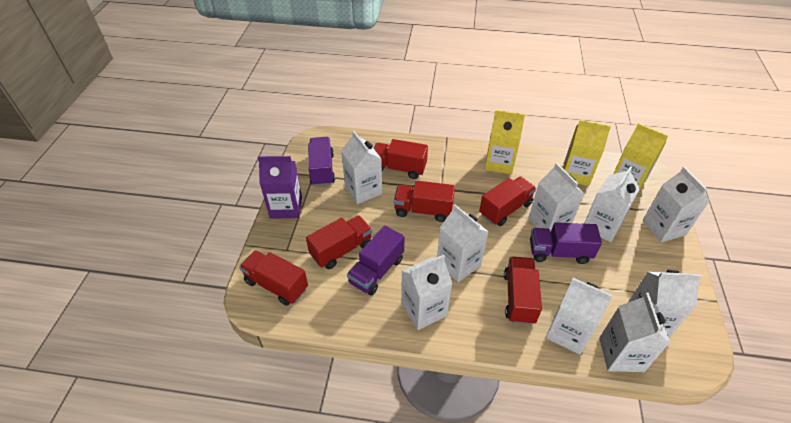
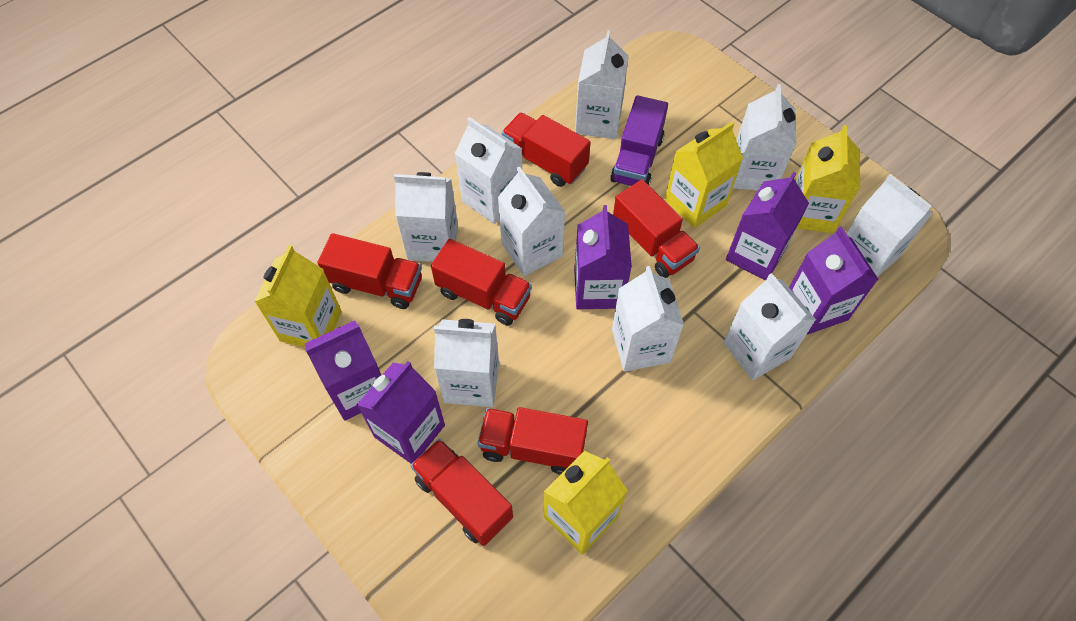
purple carton: [258,156,302,218] = 1 -> [305,320,381,421] [357,361,445,464] [574,205,632,309] [726,172,809,281] [789,226,879,334] = 5
purple truck: [308,137,335,186] [347,225,404,295] [530,222,602,264] = 3 -> [610,95,668,186] = 1
yellow carton: [485,110,525,174] [563,120,611,186] [613,123,669,189] = 3 -> [254,245,342,348] [544,451,628,555] [665,122,743,228] [795,125,860,233] = 4

